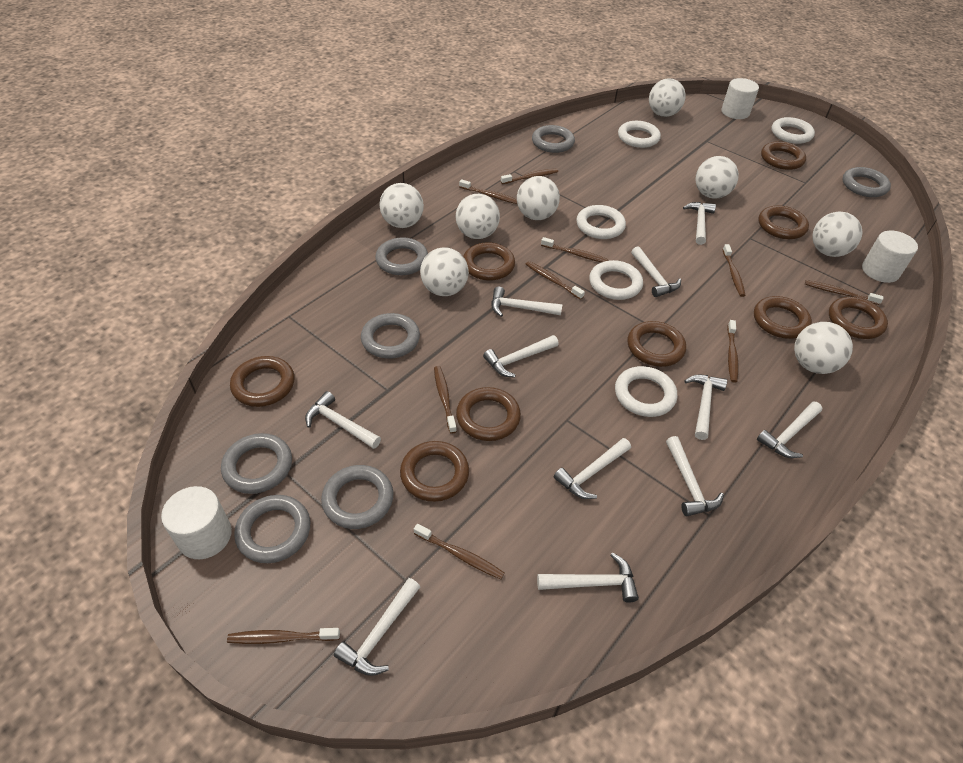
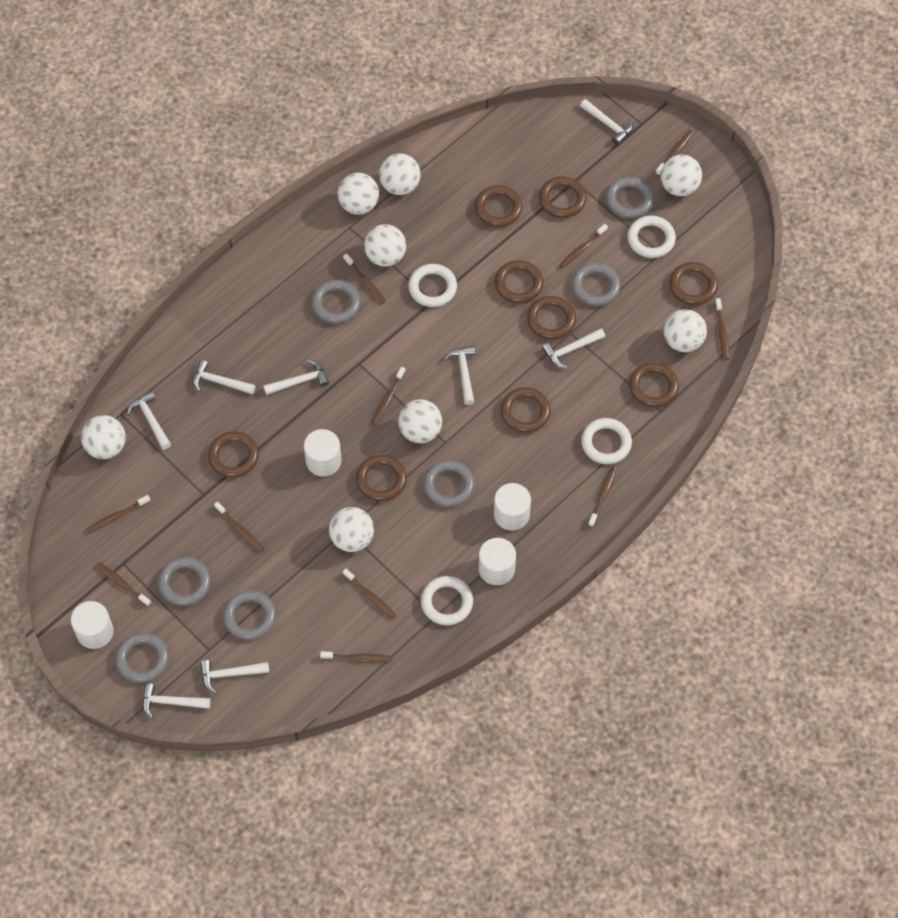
brown toothbrush: [227,628,340,644] [414,524,505,579] [434,366,457,434] [459,179,517,204] [501,169,558,184] [526,261,585,300] [541,237,609,262] [722,244,746,297] [727,320,738,383] [805,280,883,305] = 10 -> [87,495,151,533] [96,562,151,607] [214,501,264,553] [320,651,392,662] [343,253,386,304] [343,569,396,619] [372,367,406,425] [559,224,608,268] [588,467,616,527] [655,130,694,176] [715,298,730,359] = 11
white cylinder: [161,486,232,559] [721,78,759,119] [862,231,918,283] = 3 -> [71,601,114,649] [304,429,342,477] [479,538,516,585] [494,483,531,531] = 4
white hammer: [305,391,381,449] [334,578,420,676] [483,335,559,378] [491,287,562,317] [537,553,639,603] [554,438,631,499] [631,247,681,297] [666,436,724,517] [683,202,716,245] [684,375,727,440] [757,401,823,458] = 11 -> [126,391,171,450] [142,683,211,719] [193,360,256,395] [200,660,269,693] [263,359,329,395] [443,345,475,405] [542,328,605,368] [580,99,633,145] = 8
white ring: [576,205,626,239] [589,260,643,300] [615,366,677,417] [618,121,661,148] [772,117,815,144] = 5 -> [408,264,457,307] [421,576,473,625] [581,418,632,464] [628,216,676,258] = 4

